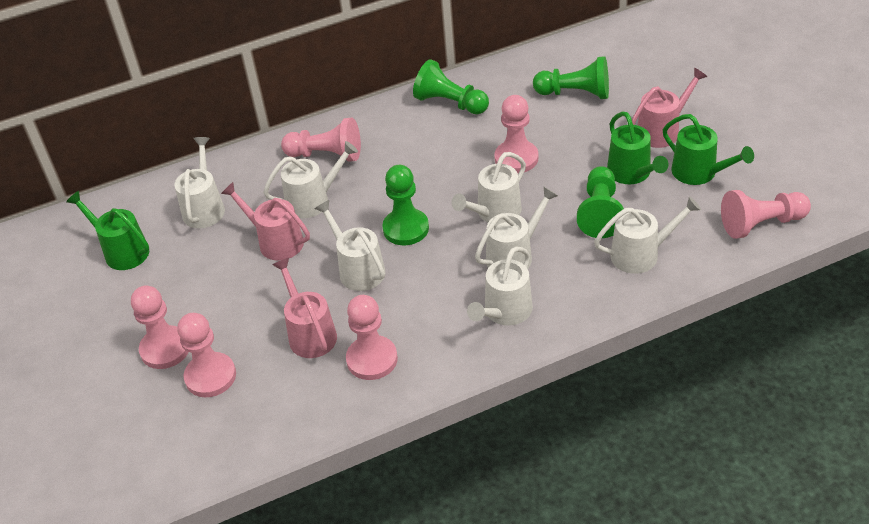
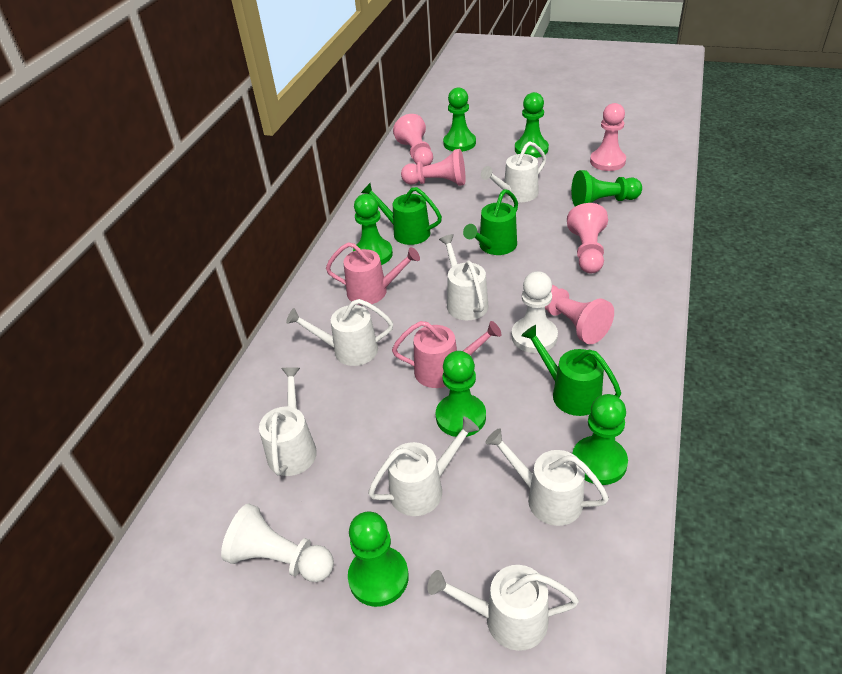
green pawn: [382,165,429,245] [413,59,489,114] [533,56,609,99] [577,166,624,238] = 4 -> [348,512,409,607] [353,194,393,265] [436,351,486,437] [443,87,476,152] [515,92,549,158] [571,170,642,207] [572,394,628,485] = 7
pink pawn: [131,285,189,369] [177,313,236,397] [281,118,361,162] [346,295,398,380] [494,95,538,173] [721,190,811,239] = 6 -> [393,114,433,166] [401,149,465,186] [545,285,614,344] [567,203,608,274] [590,103,626,171] = 5
pink watering can: [221,182,310,261] [272,258,337,358] [632,67,708,148] = 3 -> [326,242,420,305] [392,321,501,388] = 2
white pawn: none = 0 -> [221,503,334,582] [512,271,558,353] = 2

